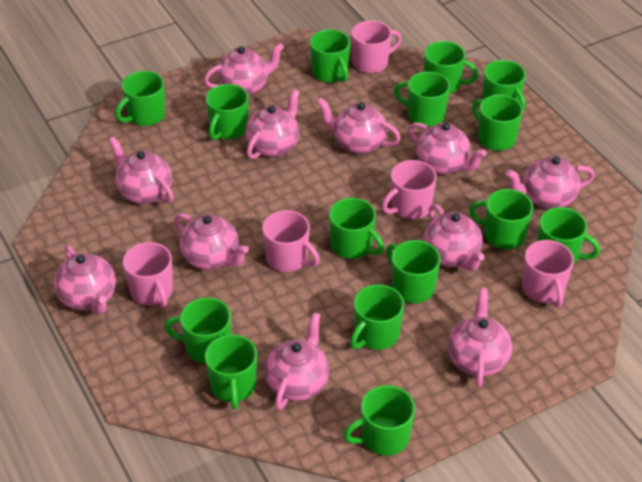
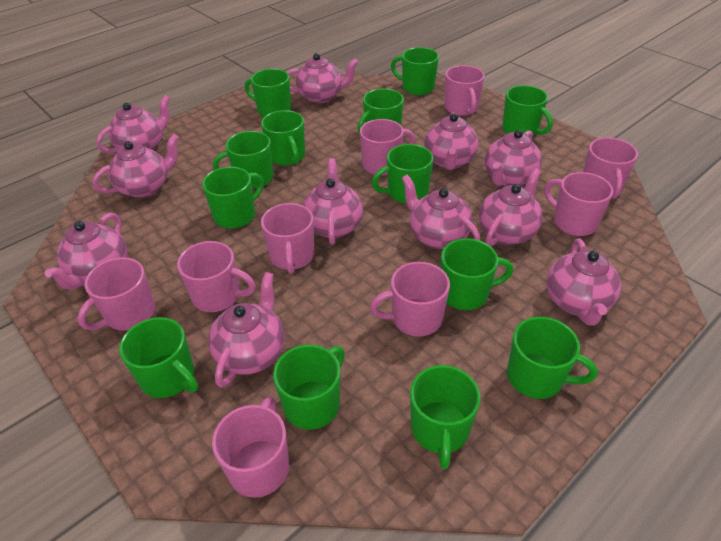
green mug: [115,71,165,126] [164,298,231,364] [205,335,257,410] [206,84,249,140] [310,29,351,83] [329,198,384,259] [343,385,415,456] [350,284,404,350] [386,240,441,303] [394,72,450,127] [424,41,479,94] [469,189,533,250] [472,95,523,151] [482,60,526,112] [537,207,600,265] = 15 -> [119,317,198,398] [202,167,264,229] [213,131,274,189] [245,69,291,117] [261,110,305,166] [273,345,345,430] [358,89,404,134] [371,144,433,204] [391,47,439,95] [410,365,480,469] [441,238,513,310] [502,85,553,136] [507,317,598,399] = 13
pink mug: [123,242,173,308] [262,210,320,272] [351,21,402,73] [382,160,437,219] [522,240,574,307] = 5 -> [77,257,155,330] [177,241,256,312] [212,397,289,498] [261,203,314,274] [360,119,415,176] [370,262,450,336] [444,65,485,116] [544,172,613,236] [583,137,638,199] = 9

